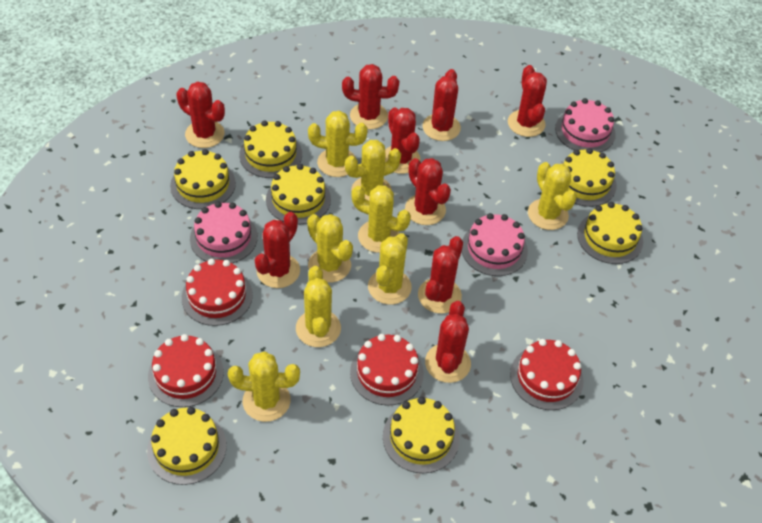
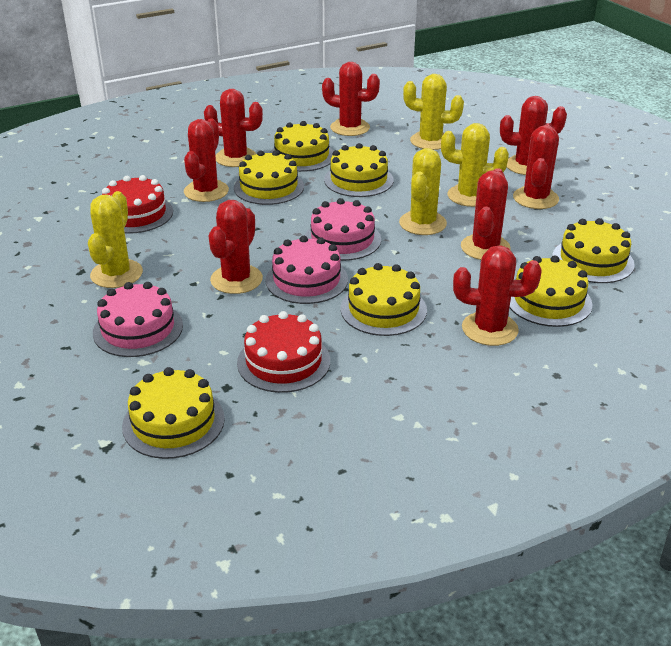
red cactus: [177,82,225,148] [255,212,300,288] [342,64,399,129] [385,107,421,174] [405,158,451,225] [418,236,463,314] [423,69,461,141] [425,301,471,383] [508,65,547,137] = 9 -> [184,119,229,202] [204,89,263,167] [209,200,263,294] [322,62,380,136] [453,245,542,346] [461,168,511,260] [500,96,567,175] [513,125,559,209] = 8
red cake: [148,334,224,407] [182,259,253,326] [350,334,424,405] [510,339,584,410] = 4 -> [102,175,173,234] [237,311,330,393] = 2
yellow cactus: [228,351,300,422] [296,266,341,347] [307,214,353,282] [308,111,368,177] [345,140,401,201] [351,185,411,253] [368,233,412,305] [528,162,577,230] = 8 -> [88,191,143,288] [399,148,447,235] [403,74,464,150] [441,123,509,207] = 4

